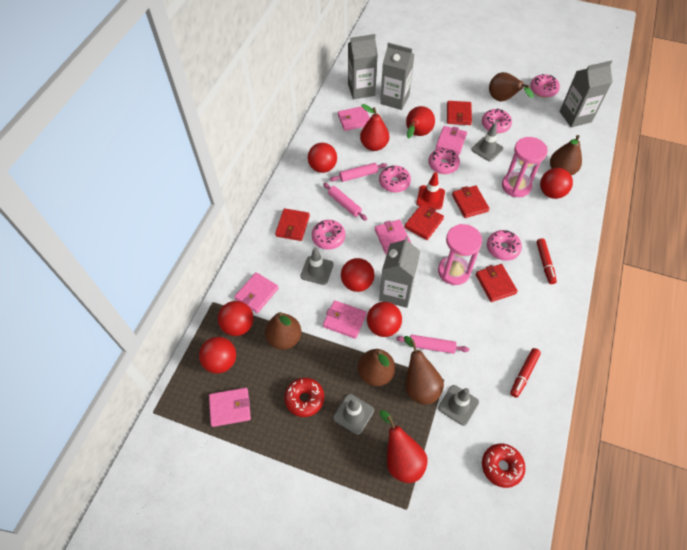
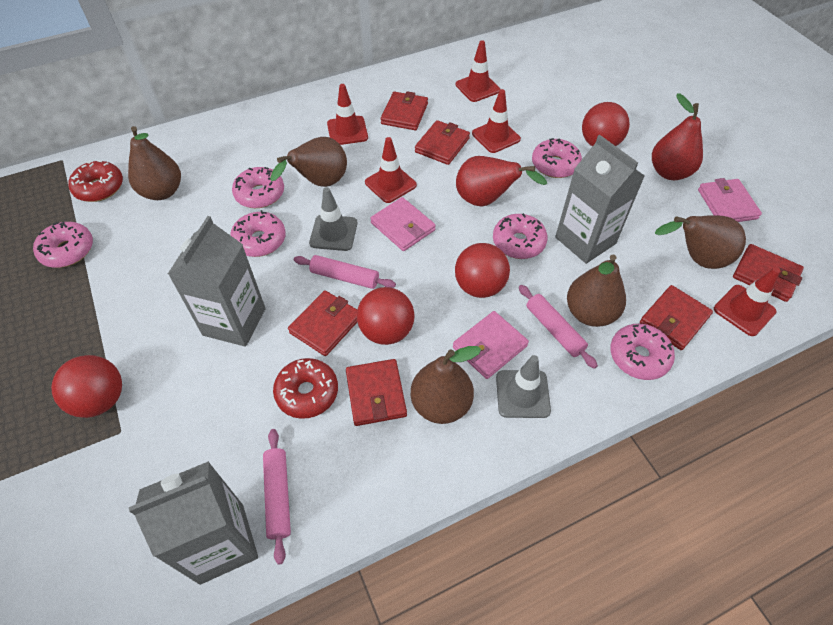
grey carton: [348,34,378,99] [379,237,420,308] [380,43,415,110] [559,61,612,127] = 4 -> [129,461,258,585] [168,216,266,347] [555,135,644,264] = 3
grey traffic cone: [300,247,334,285] [333,394,374,435] [438,385,479,426] [471,123,503,161] = 4 -> [309,187,357,251] [496,355,551,418] = 2
pink hourglass: [438,224,482,285] [502,137,548,197] = 2 -> none = 0
pink wallet: [209,388,251,427] [234,272,279,313] [323,300,367,339] [338,106,370,131] [375,220,412,255] [436,126,467,155] = 6 -> [370,197,436,251] [453,311,529,379] [698,178,762,222] = 3
red ball: [199,337,236,374] [218,301,253,336] [308,143,337,173] [341,258,374,292] [367,302,402,337] [540,168,573,199] = 6 -> [51,355,122,418] [357,287,414,345] [455,243,510,298] [582,102,630,146] = 4
red marker: [510,348,541,398] [536,238,557,284] = 2 -> none = 0
red pear: [360,104,389,151] [379,410,427,483] [406,106,435,138] = 3 -> [456,156,547,207] [652,93,703,180] = 2
red traffic cone: [416,172,445,210] = 1 -> [327,84,368,145] [365,137,417,203] [456,40,500,102] [472,89,521,153] [714,267,780,336] = 5
red wallet: [275,208,310,241] [404,204,444,240] [447,101,472,125] [452,185,490,218] [476,264,518,302] = 5 -> [288,290,357,356] [346,359,407,426] [381,91,428,130] [415,120,470,165] [640,285,713,350] [733,244,804,302] = 6

